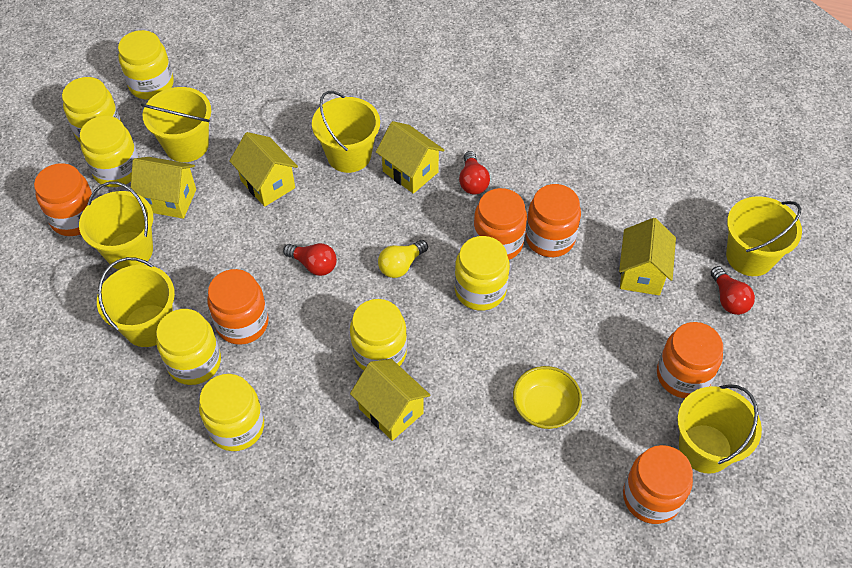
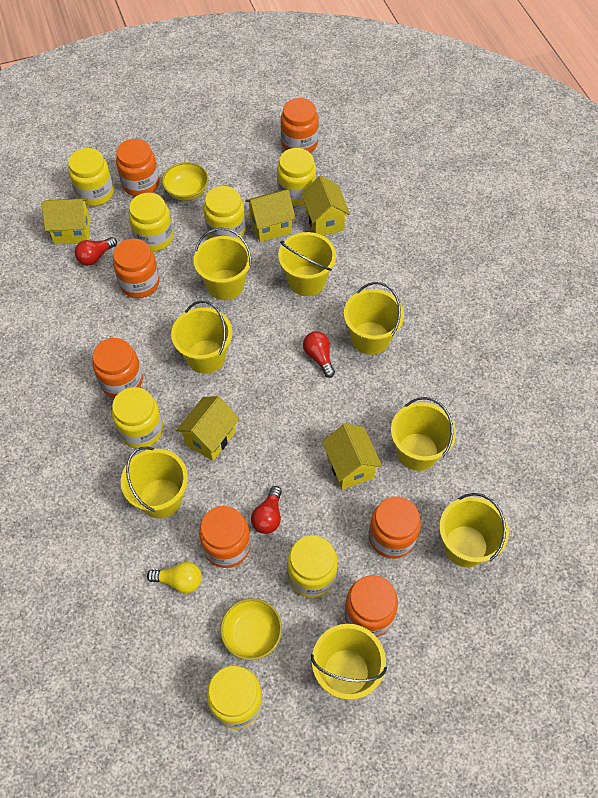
orange jar: [34,163,95,236] [207,269,269,345] [473,188,527,260] [525,184,581,257] [623,445,693,524] [657,322,723,398] = 6 -> [92,338,143,398] [113,238,160,298] [116,139,159,196] [199,506,251,568] [281,98,319,153] [345,575,398,637] [369,496,421,559] = 7
yellow bowl: [513,366,582,429] = 1 -> [162,162,209,201] [220,598,282,660] = 2
yellow bucket: [79,182,153,270] [97,257,175,347] [141,87,211,162] [312,91,380,173] [677,384,762,474] [726,196,802,276] = 6 -> [121,447,188,518] [171,301,232,374] [193,228,252,300] [278,232,336,296] [311,624,387,700] [344,282,404,355] [391,397,456,471] [439,493,509,567] = 8

